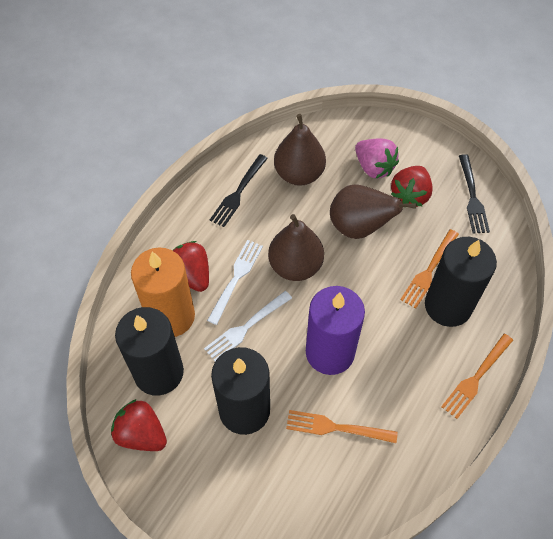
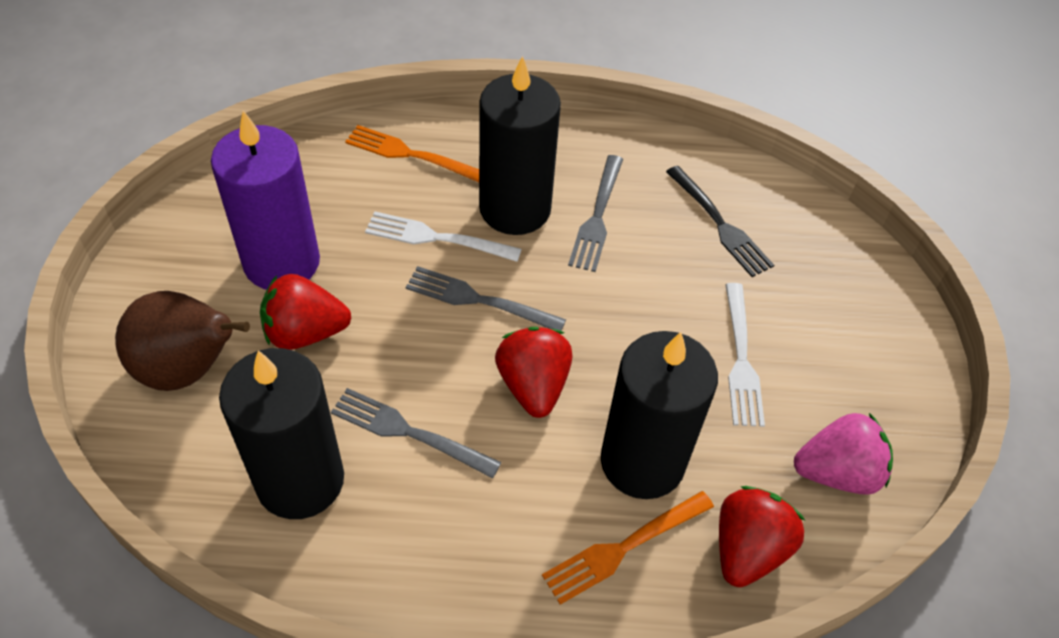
black fork: [210,154,268,227] [459,154,490,234] = 2 -> [666,166,774,277] = 1
brown pear: [268,214,324,281] [274,114,326,186] [330,184,416,239] = 3 -> [115,291,250,391] = 1
grey fork: none = 0 -> [331,388,501,479] [406,266,566,331] [568,155,623,272] = 3
orange candle: [131,248,195,337] = 1 -> none = 0
orange fork: [286,410,398,443] [400,229,459,309] [441,334,513,419] = 3 -> [345,125,479,182] [542,491,714,605] = 2

